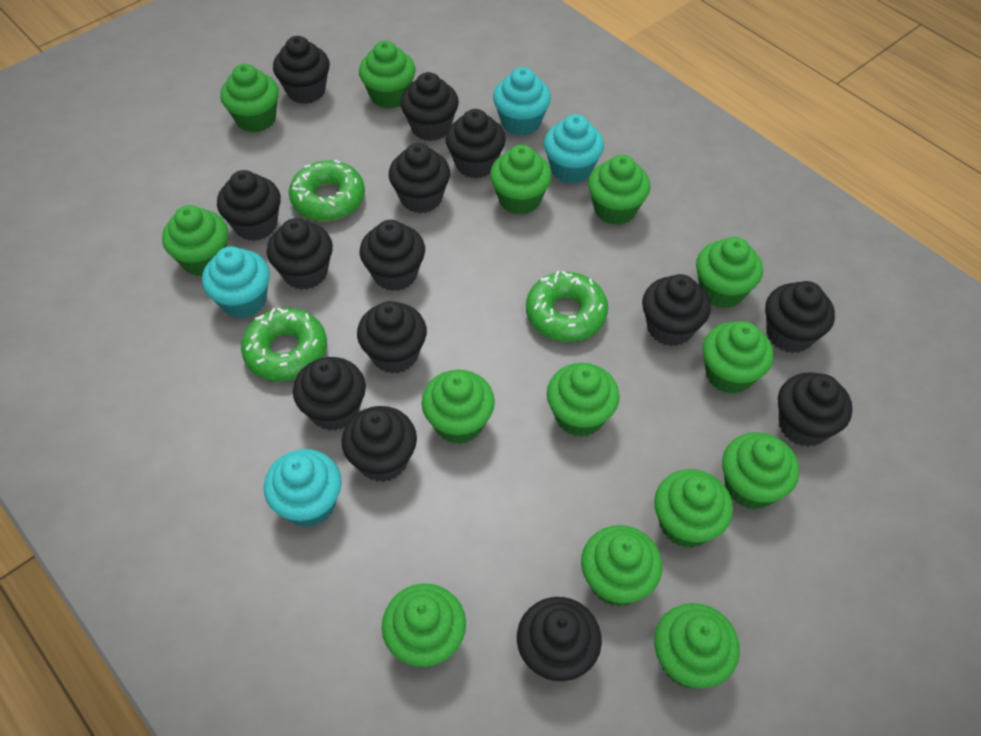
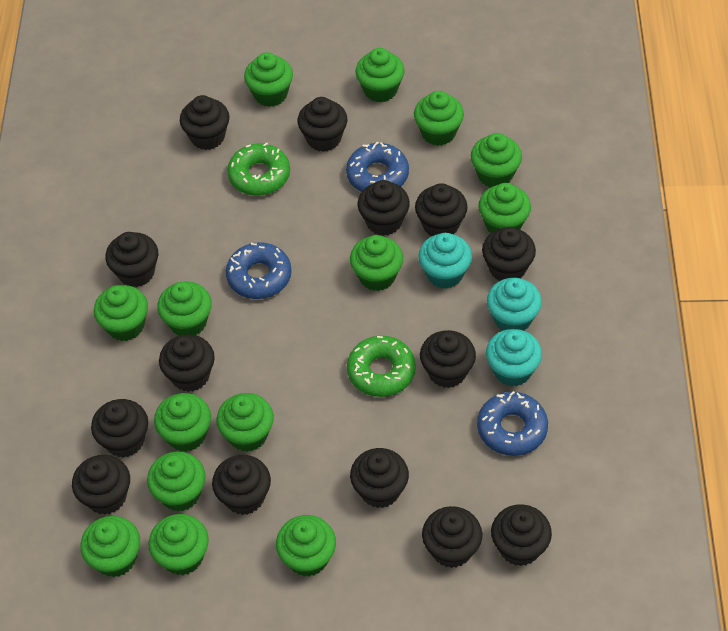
blue donut: none = 0 -> [226,242,292,299] [346,141,409,192] [477,391,548,456] = 3
green donut: [241,308,327,381] [289,160,365,221] [526,271,608,342] = 3 -> [227,143,290,196] [347,336,416,397] = 2
turquoise cupcake: [202,246,270,318] [264,449,342,527] [493,67,551,136] [544,114,604,184] = 4 -> [418,233,472,289] [486,329,542,387] [487,278,542,331] = 3

